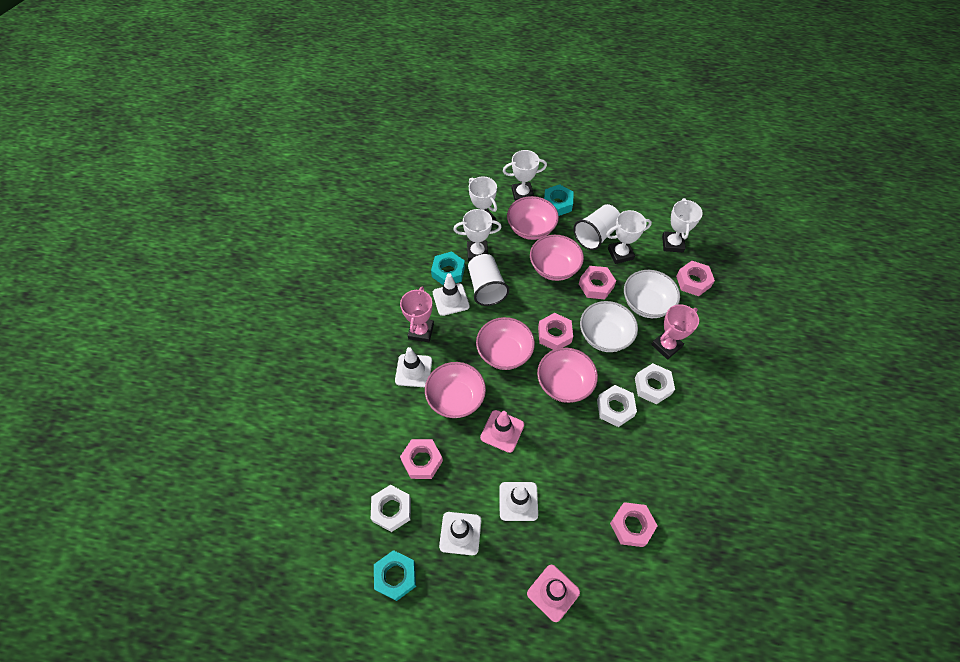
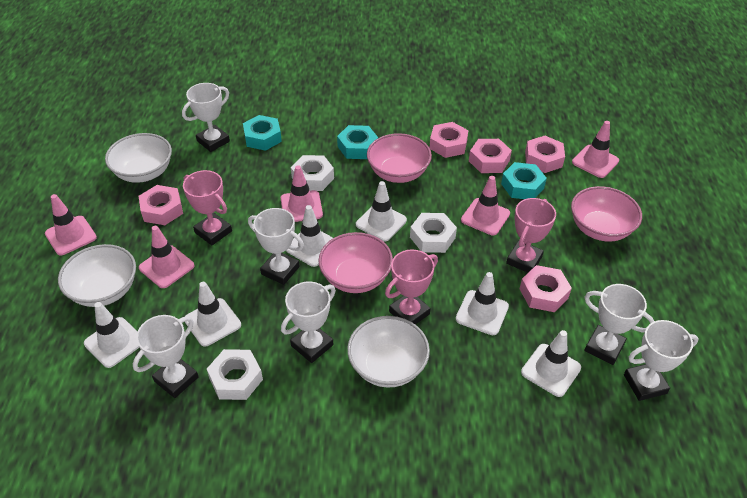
pink bowl: [425,362,486,418] [476,317,535,370] [507,196,559,240] [530,235,584,281] [537,348,598,403] = 5 -> [318,232,393,293] [367,133,432,183] [571,186,642,242] = 3
pink traffic cone: [480,410,524,453] [527,565,580,622] = 2 -> [45,194,97,255] [139,226,194,288] [281,165,323,222] [461,176,510,235] [572,121,619,178] = 5
pink trophy: [400,286,434,342] [651,304,699,360] = 2 -> [183,170,232,245] [385,249,438,325] [506,198,556,273] = 3
white bowl: [580,301,638,352] [624,270,680,318] = 2 -> [58,244,136,307] [105,133,172,183] [347,316,430,388] = 3
white cup: [468,254,509,306] [573,204,620,250] = 2 -> none = 0
white traffic cone: [395,347,432,387] [433,273,470,316] [439,512,481,555] [499,482,538,521] = 4 -> [84,302,140,368] [185,282,241,347] [286,205,333,267] [356,181,407,242] [456,272,509,335] [521,330,581,397] = 6
white trophy: [453,209,502,261] [469,176,497,225] [503,150,547,201] [606,210,652,264] [662,198,703,252] = 5 -> [133,315,199,398] [182,83,230,152] [248,208,304,285] [281,282,336,363] [585,284,654,365] [624,320,699,401] = 6

